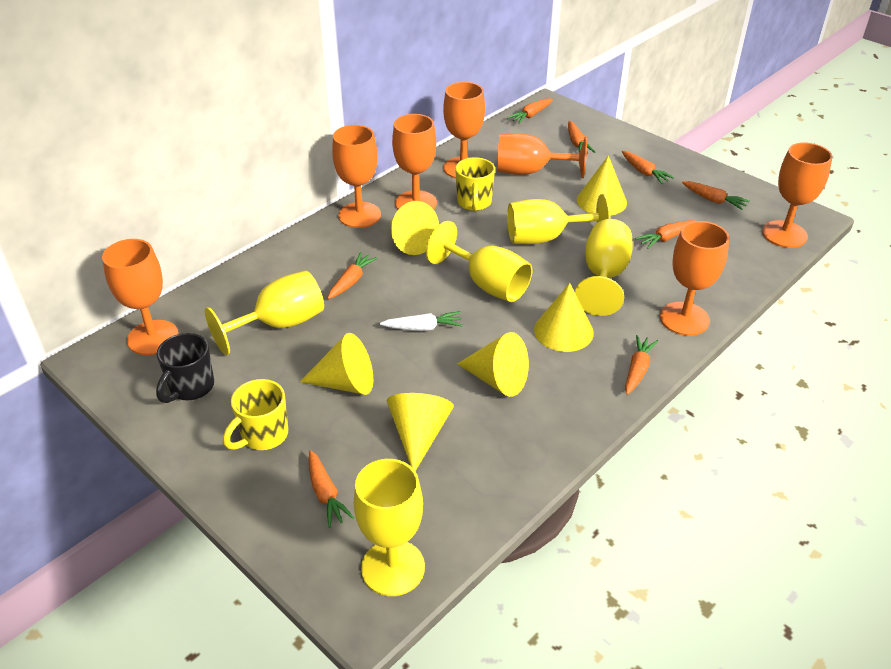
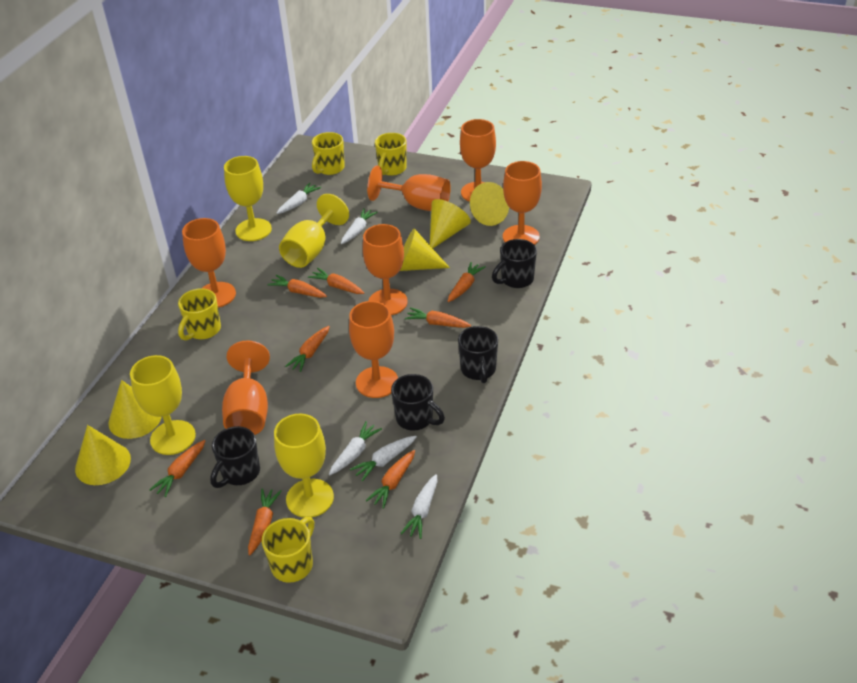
black mug: [156,333,214,403] = 1 -> [210,426,260,488] [391,374,445,431] [458,326,498,383] [492,239,537,288] = 4
white carrot: [380,311,463,331] = 1 -> [276,183,321,214] [329,421,382,475] [341,208,378,244] [350,436,417,482] [400,474,437,539] = 5
yellow cone: [300,333,373,395] [387,393,454,471] [390,201,439,255] [457,332,529,397] [534,283,594,352] [577,156,627,216] = 6 -> [75,425,131,485] [108,380,161,439] [400,228,450,271] [430,199,471,248] [470,182,509,226] = 5
yellow goblet: [205,271,324,355] [354,459,425,596] [426,221,533,302] [507,194,611,244] [575,219,633,316] = 5 -> [130,355,196,455] [224,156,272,241] [274,414,334,518] [279,194,349,268] = 4
yellow mug: [223,379,288,450] [455,157,495,211] = 2 -> [178,288,221,341] [262,517,314,583] [312,132,345,175] [375,133,407,176] = 4

